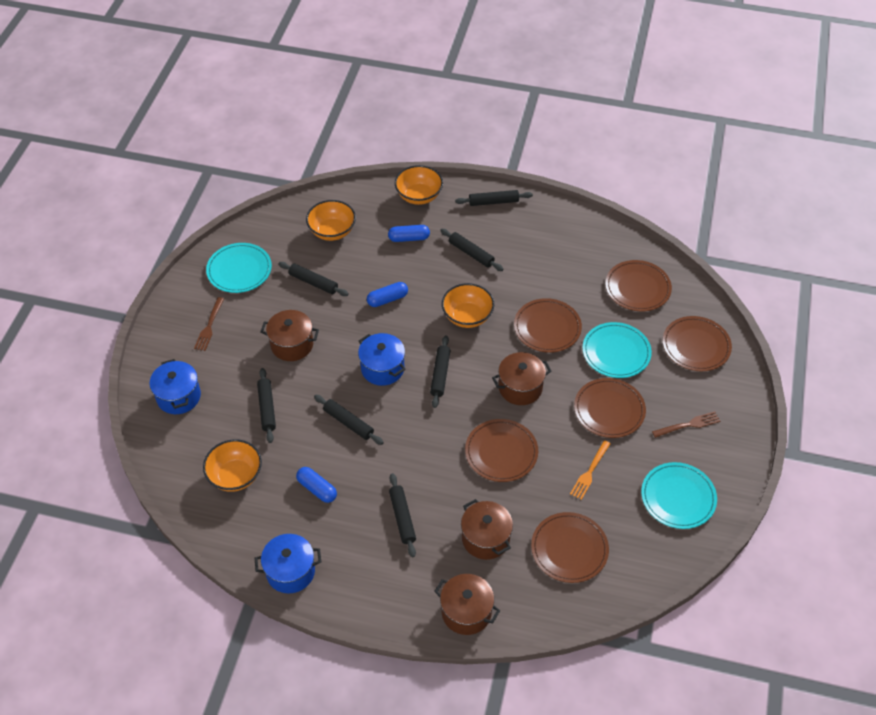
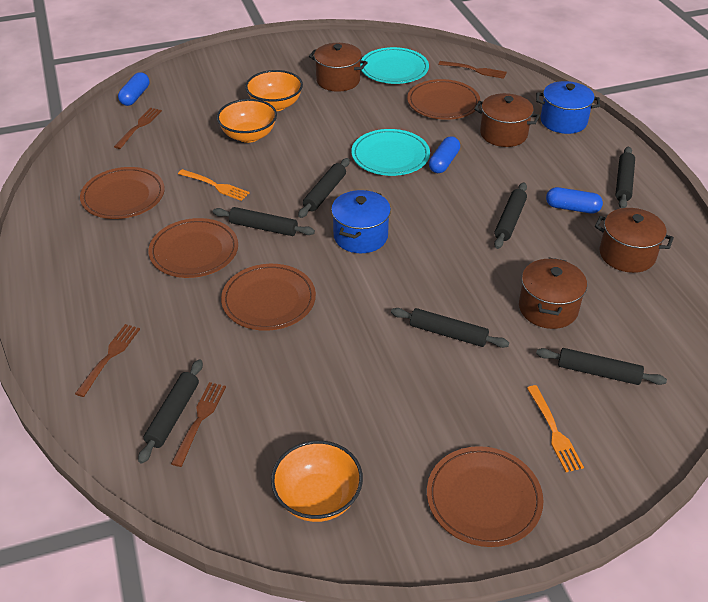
blue pot: [150,359,201,414] [255,534,321,593] [358,333,406,386] = 3 -> [331,190,391,253] [536,81,600,134] = 2
brown fork: [194,297,224,351] [652,411,720,438] = 2 -> [75,324,140,397] [114,107,162,149] [171,382,226,467] [438,61,507,79] = 4
brown plate: [465,419,538,482] [514,298,582,353] [531,512,609,583] [574,378,646,438] [605,260,672,311] [663,316,732,371] = 6 -> [80,167,165,219] [148,218,238,278] [221,264,316,331] [407,79,480,120] [427,446,544,547] = 5
orange bowl: [203,439,262,492] [306,200,356,241] [395,165,443,205] [442,283,494,328] = 4 -> [217,99,277,143] [245,70,303,111] [271,440,363,522] = 3
orange fork: [570,440,611,500] = 1 -> [178,169,250,201] [527,385,584,472] = 2
turquoise plate: [206,243,272,293] [582,322,652,378] [641,462,717,529] = 3 -> [351,129,430,176] [360,47,429,84] = 2

